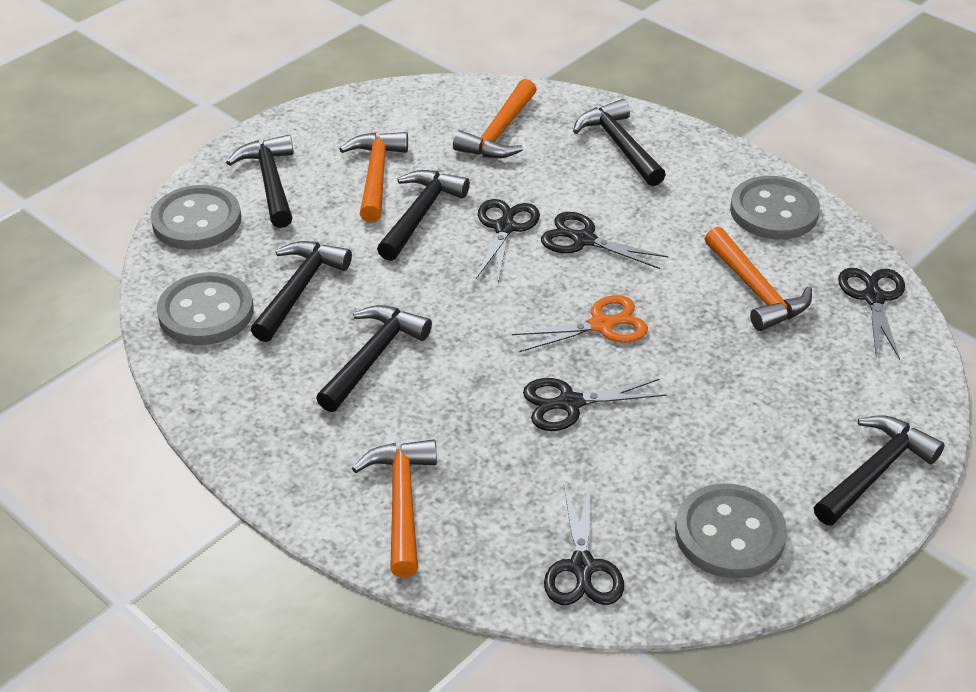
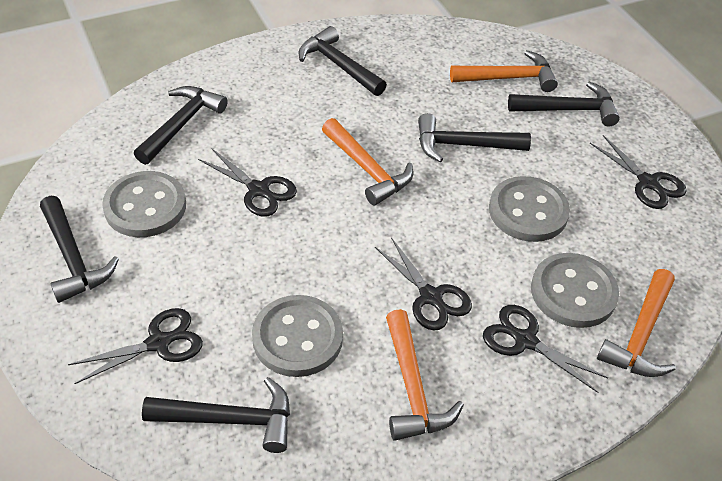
orange scissors: [512,295,648,352] = 1 -> none = 0

